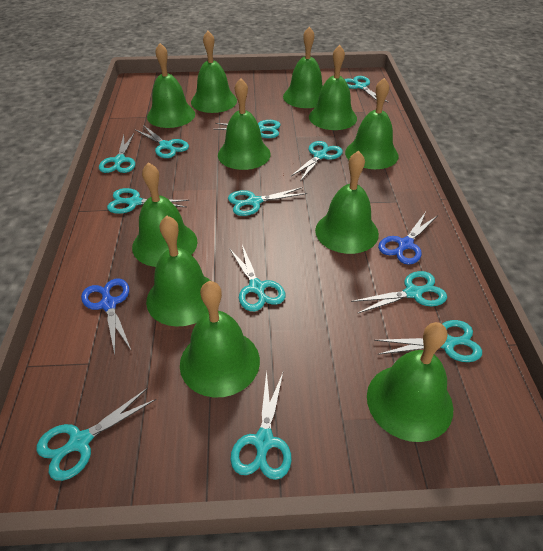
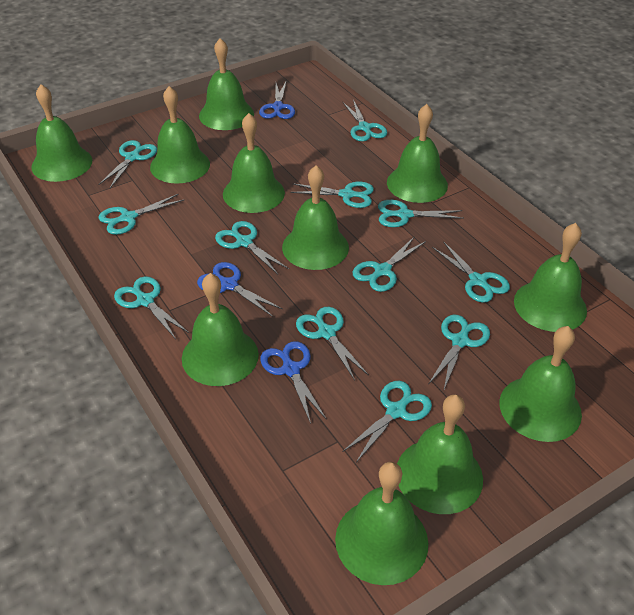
blue scissors: [81,279,131,355] [378,212,438,265] = 2 -> [197,262,283,317] [259,80,295,119] [260,341,327,424] = 3

